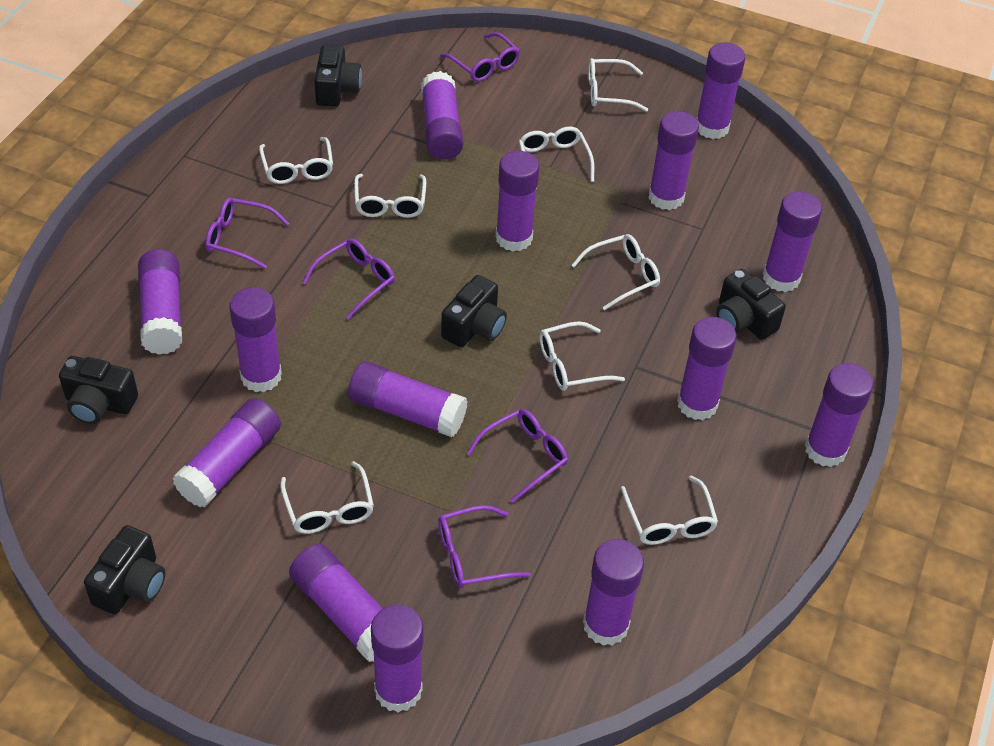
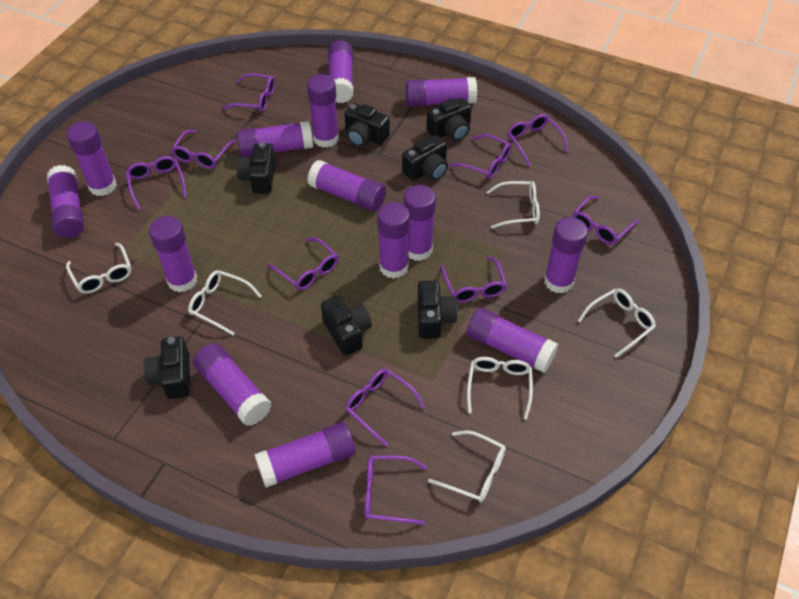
black camera: [59,356,138,424] [84,525,166,615] [314,45,362,107] [441,275,507,347] [716,269,786,340] = 5 -> [144,337,190,399] [237,142,275,194] [321,296,372,356] [345,103,390,147] [402,135,448,181] [417,281,458,339] [426,98,472,141] = 7
purple glasses: [205,198,289,269] [303,238,395,320] [438,505,531,588] [440,32,520,82] [466,409,568,503] = 5 -> [126,156,187,210] [171,130,236,169] [222,73,275,112] [268,237,338,290] [345,369,425,446] [365,455,427,525] [441,256,507,303] [450,134,512,179] [507,114,569,166] [572,196,639,245] = 10
white glasses: [259,137,333,184] [280,461,374,534] [354,174,426,218] [519,127,594,189] [539,321,625,391] [571,234,660,310] [588,58,648,112] [621,476,718,545] = 8 -> [66,243,132,294] [188,270,262,335] [428,430,506,502] [467,357,533,419] [487,181,540,229] [578,288,656,358] = 6

